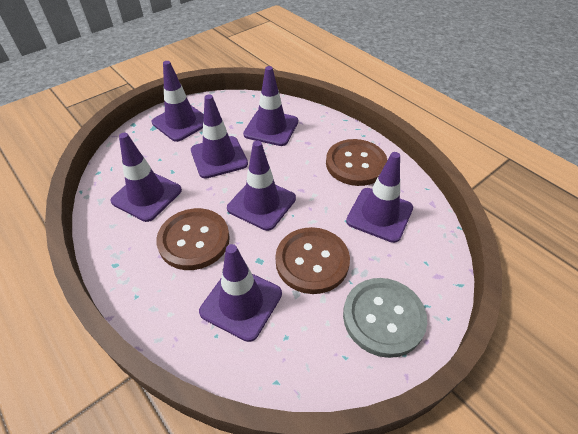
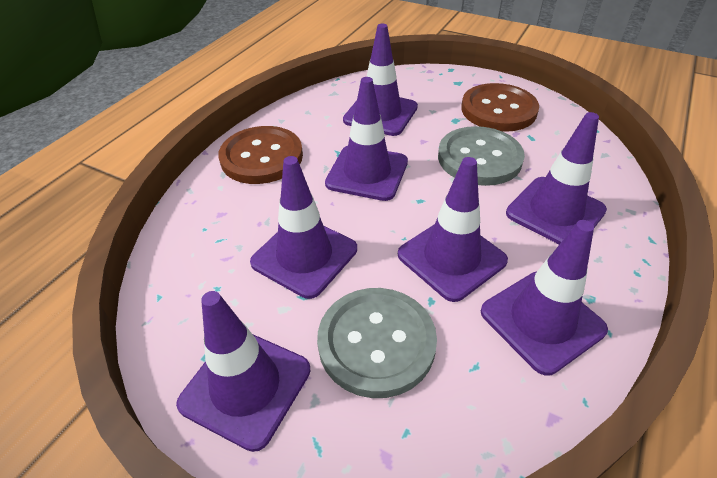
brown button: [156,208,230,270] [275,227,350,294] [326,139,387,186] = 3 -> [218,126,303,184] [461,83,539,132] = 2
grey button: [343,278,427,358] = 1 -> [317,288,437,398] [438,126,525,186] = 2

